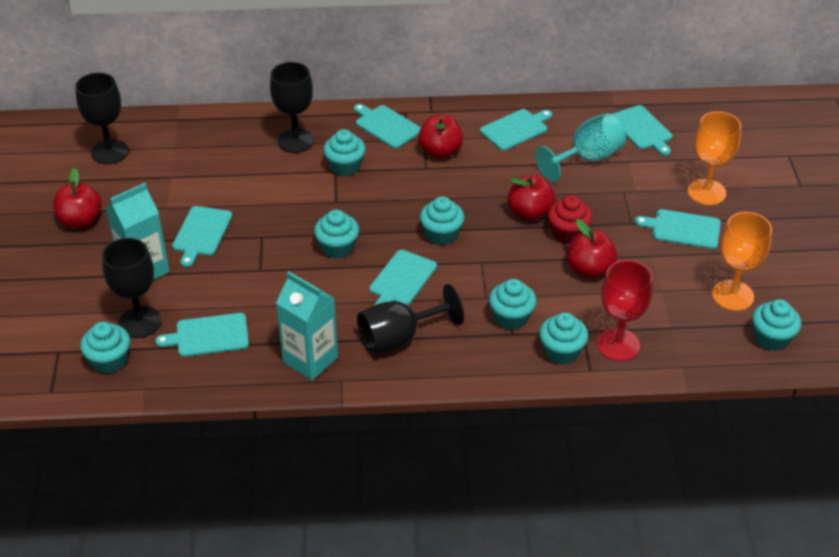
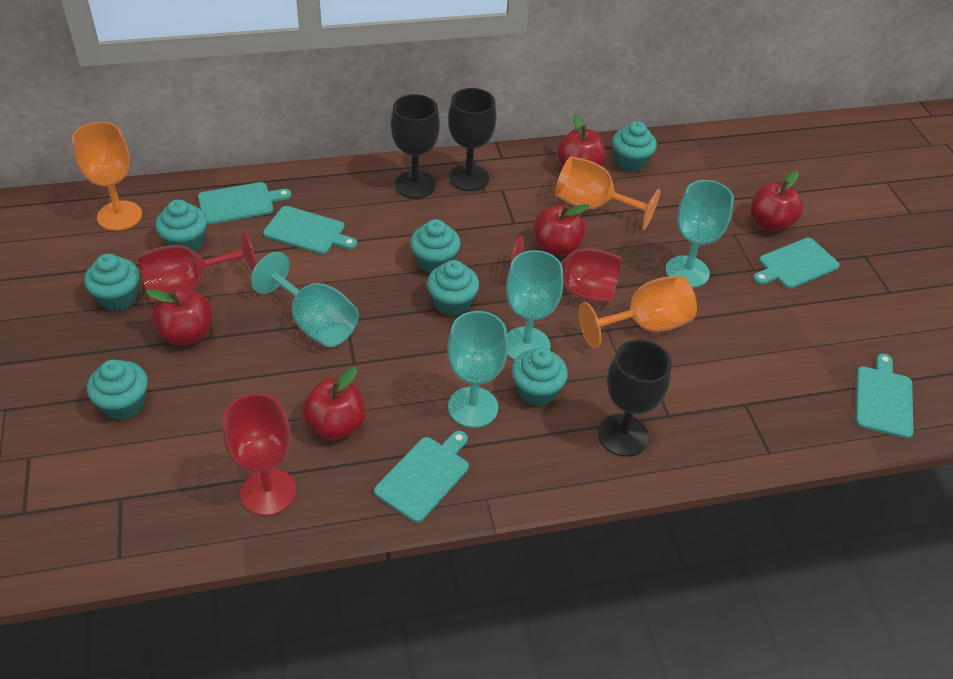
black goblet: [76,73,129,164] [102,238,161,338] [270,62,314,153] [357,284,464,355] = 4 -> [391,94,440,199] [448,88,496,191] [598,340,672,457] = 3
orange goblet: [687,111,741,205] [712,212,772,311] = 2 -> [72,122,142,231] [555,156,661,230] [578,275,697,349] = 3
red apple: [53,168,102,228] [418,115,463,158] [508,175,555,221] [567,219,617,278] = 4 -> [146,288,212,346] [302,367,366,440] [533,204,589,256] [557,114,606,166] [750,171,803,231] = 5
red cupcake: [548,195,593,244] = 1 -> none = 0
red goblet: [597,260,653,361] = 1 -> [137,229,257,302] [223,393,296,516] [510,236,622,303] = 3
turquoise carton: [106,183,170,280] [276,271,338,380] = 2 -> none = 0
turquoise cutting board: [155,313,249,357] [172,206,232,267] [354,104,421,148] [369,250,437,305] [480,109,552,151] [613,105,672,156] [635,209,721,249] = 7 -> [198,182,291,225] [263,206,357,254] [374,431,469,523] [753,238,840,289] [856,354,914,438] = 5
turquoise goblet: [535,113,626,182] = 1 -> [251,252,359,347] [447,311,508,428] [506,250,563,360] [666,180,734,288] = 4

